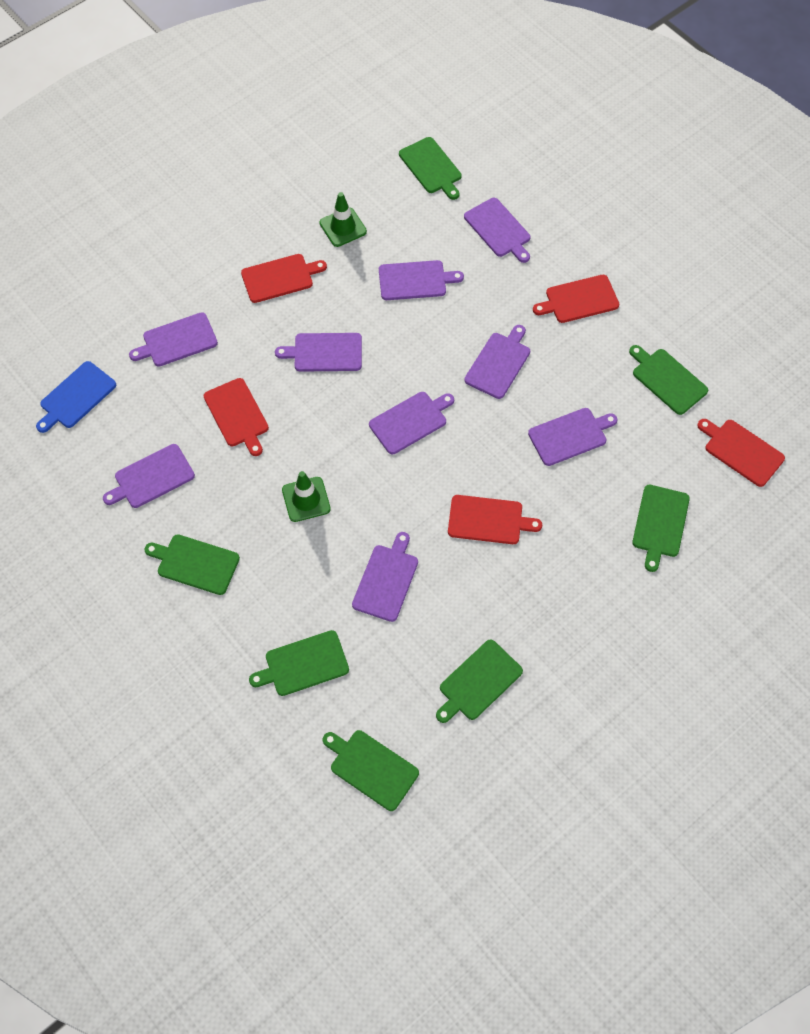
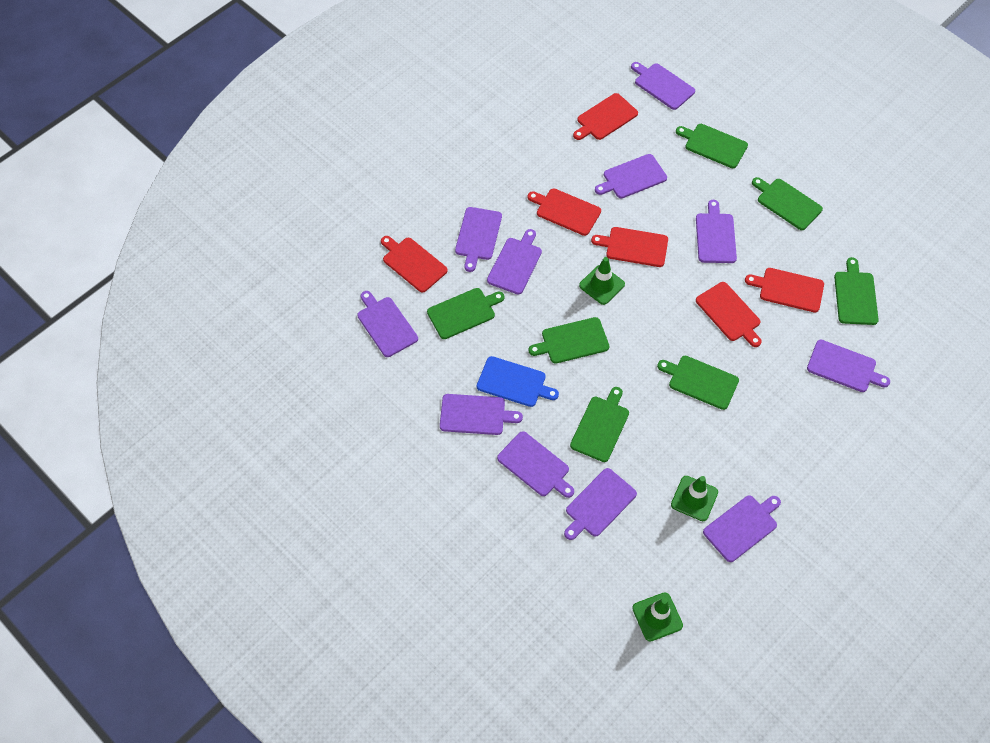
green traffic cone: [282,471,331,522] [319,192,367,247] = 2 -> [579,257,625,305] [632,592,683,642] [671,476,718,521] = 3
purple cutting board: [103,444,195,508] [129,312,218,366] [275,333,362,372] [352,532,418,622] [369,392,454,454] [379,260,464,300] [464,198,531,263] [464,325,530,399] [528,408,618,466] = 9 -> [357,291,418,357] [440,394,523,435] [455,207,502,272] [487,229,542,294] [497,431,574,498] [564,468,637,540] [595,154,667,199] [631,62,695,110] [696,200,737,263] [703,495,781,562] [807,340,890,392] = 11
red cutting board: [204,378,269,456] [241,254,327,303] [448,495,542,544] [533,275,620,323] [697,419,785,487] = 5 -> [381,236,448,293] [527,188,601,236] [573,93,638,140] [591,227,668,267] [696,282,762,347] [745,268,824,313] = 6

